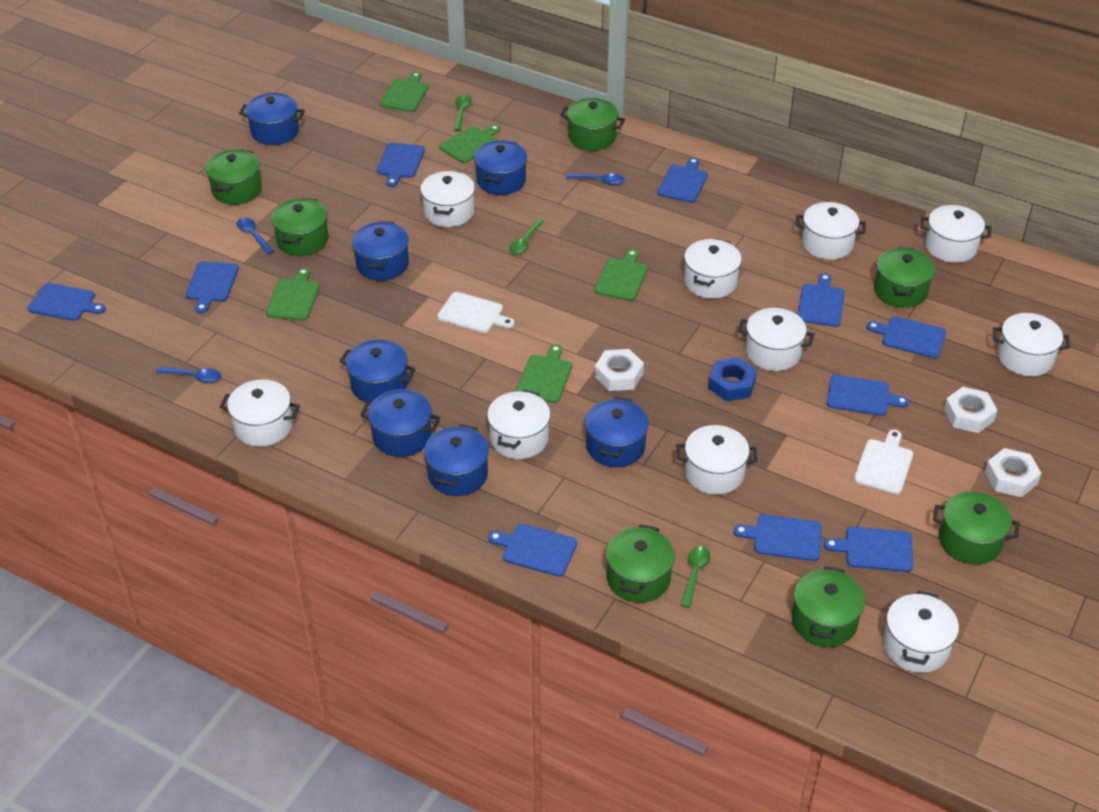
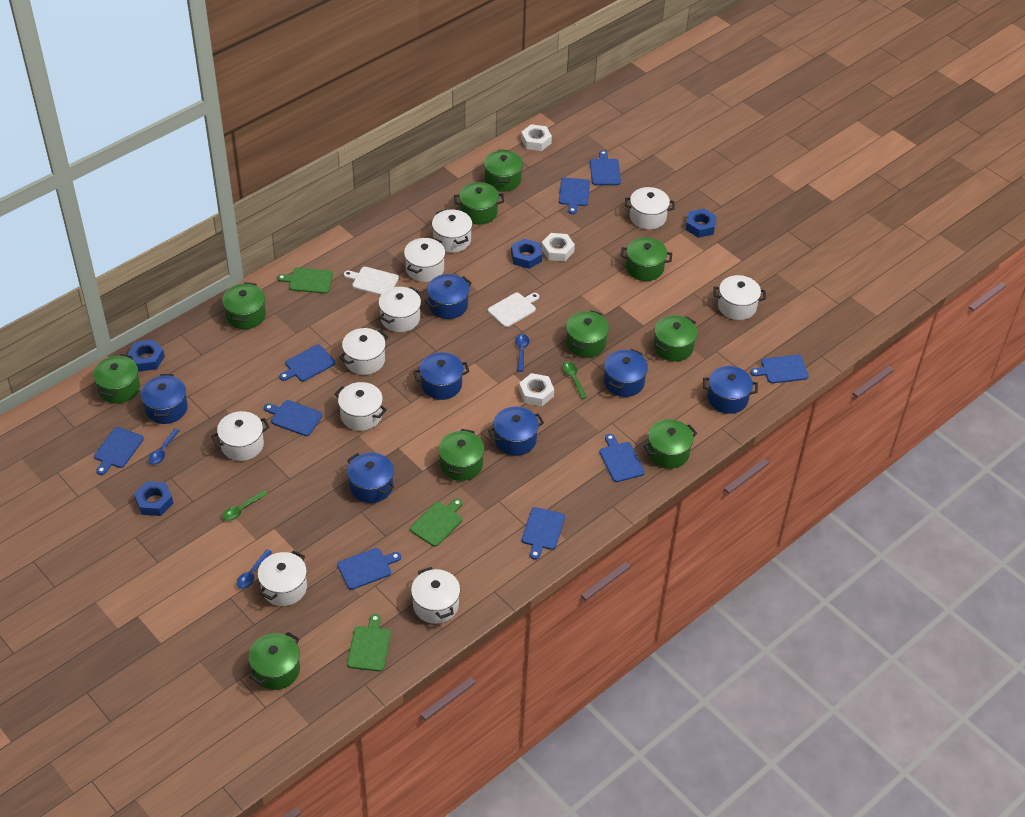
blue cutting board: [28,283,106,321] [185,261,239,313] [377,143,425,187] [488,524,577,577] [658,158,708,203] [734,514,822,561] [797,273,845,327] [824,527,913,572] [827,375,909,416] [867,316,946,358] = 10 -> [94,427,144,475] [264,400,323,436] [279,345,336,381] [337,548,401,590] [522,507,565,560] [559,178,590,214] [590,150,621,185] [599,434,645,482] [750,355,809,383] = 9
blue nut: [708,357,757,401] = 1 -> [127,339,165,372] [134,481,174,516] [511,238,542,269] [686,208,717,238] = 4
green cutting board: [266,268,320,321] [380,72,429,112] [439,124,501,163] [516,344,572,403] [594,249,648,301] = 5 -> [277,268,333,294] [347,614,391,672] [410,498,463,547] = 3
green pot: [206,149,262,205] [271,198,328,256] [560,98,625,150] [606,524,675,603] [792,566,865,647] [874,247,935,308] [933,491,1020,565] = 7 -> [93,354,140,404] [222,282,266,329] [248,632,300,690] [438,429,484,481] [454,182,504,225] [484,150,523,192] [566,310,609,357] [621,237,672,281] [644,419,697,469] [654,315,697,362] = 10
green spoon: [454,95,472,131] [509,220,544,255] [681,546,710,608] = 3 -> [223,491,268,521] [563,362,587,399] = 2

